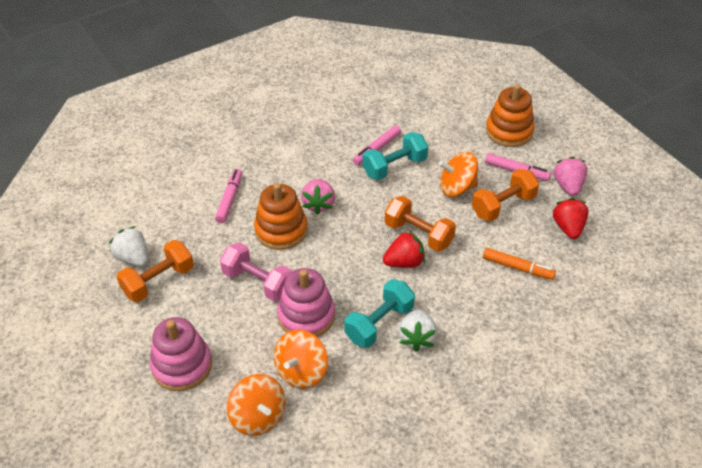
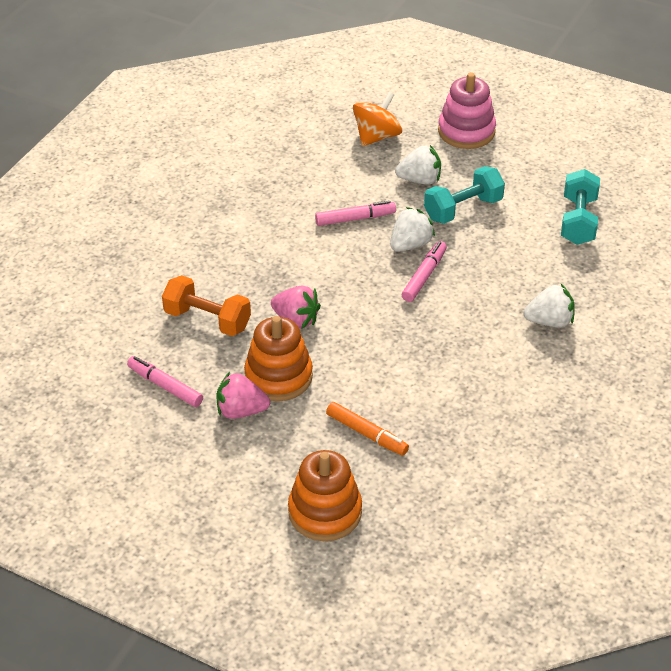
orange dumbbell: [116,240,194,302] [385,196,456,252] [472,169,539,221] = 3 -> [162,275,251,336] = 1
orange spinning top: [227,374,286,436] [274,330,328,389] [439,152,478,197] = 3 -> [353,92,402,146] = 1
pink dumbbell: [220,242,292,302] = 1 -> none = 0
pink stacking toy: [150,317,212,391] [277,268,335,337] = 2 -> [438,72,496,149] = 1
red strawberry: [383,231,425,268] [552,198,589,239] = 2 -> none = 0
white strawberry: [109,226,148,266] [398,309,437,352] = 2 -> [390,207,435,252] [395,145,441,185] [523,284,575,327] = 3

